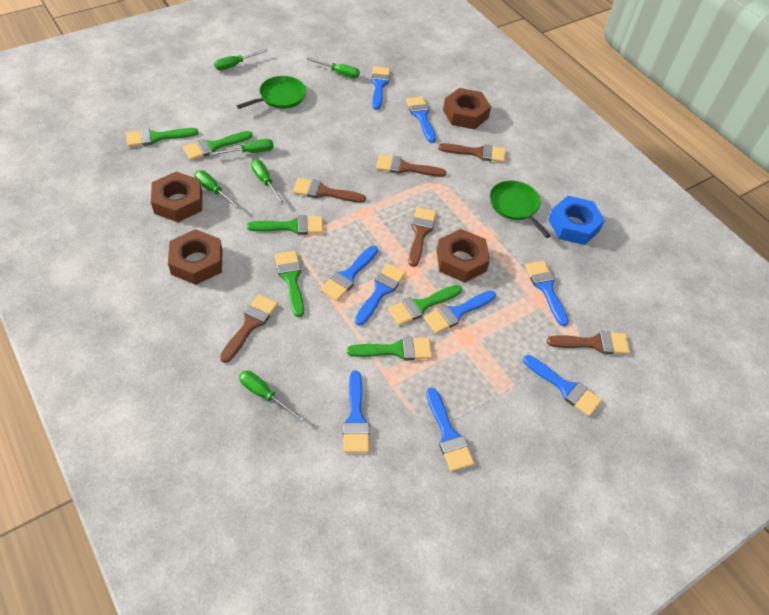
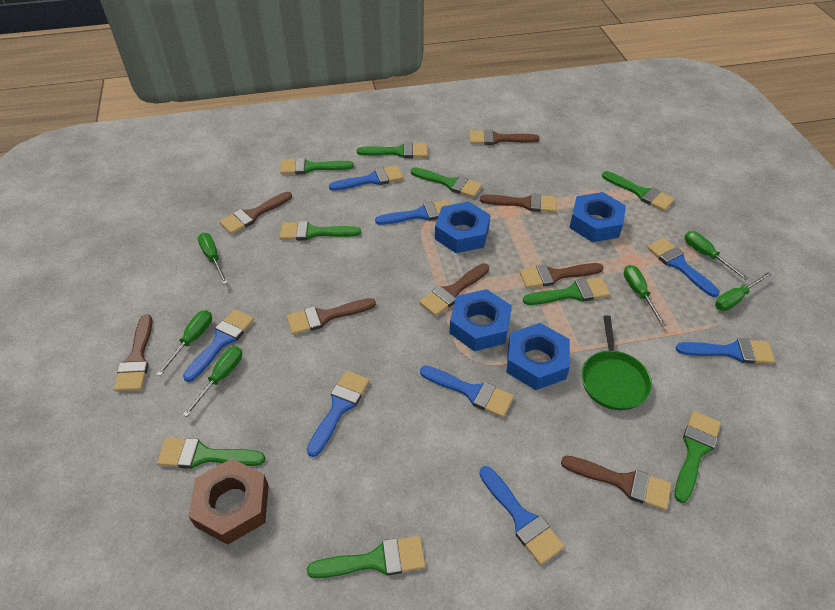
blue brush: [320,246,378,301] [343,371,370,453] [355,263,406,325] [371,66,390,110] [406,96,436,143] [424,290,496,334] [426,388,474,472] [523,355,602,416] [525,261,569,326] = 9 -> [183,309,254,382] [307,371,370,457] [329,165,403,191] [375,200,450,225] [420,366,514,417] [479,466,565,565] [647,238,719,297] [676,338,775,364] = 8
blue nut: [548,196,605,245] = 1 -> [435,201,490,253] [449,289,512,351] [507,323,570,390] [569,192,626,242] = 4
brown brush: [220,294,278,363] [293,178,366,203] [376,155,446,177] [409,207,436,267] [438,143,506,162] [546,331,630,354] = 6 -> [114,314,153,391] [220,192,292,234] [287,298,376,335] [419,263,489,316] [470,129,539,145] [480,193,557,213] [519,263,604,288] [561,456,671,510] = 8
brown nut: [151,172,202,222] [168,229,223,285] [437,229,490,283] [443,88,491,129] = 4 -> [188,458,269,545] = 1
green brush: [126,128,198,147] [183,131,252,160] [247,215,323,235] [275,251,304,317] [347,337,432,360] [388,285,462,325] = 6 -> [157,438,265,469] [280,158,354,175] [280,221,361,240] [307,536,425,578] [357,142,428,158] [411,167,482,198] [523,277,610,305] [602,171,675,211] [674,411,721,503] = 9
green pan: [236,76,306,109] [490,180,551,238] = 2 -> [581,315,652,410] = 1

